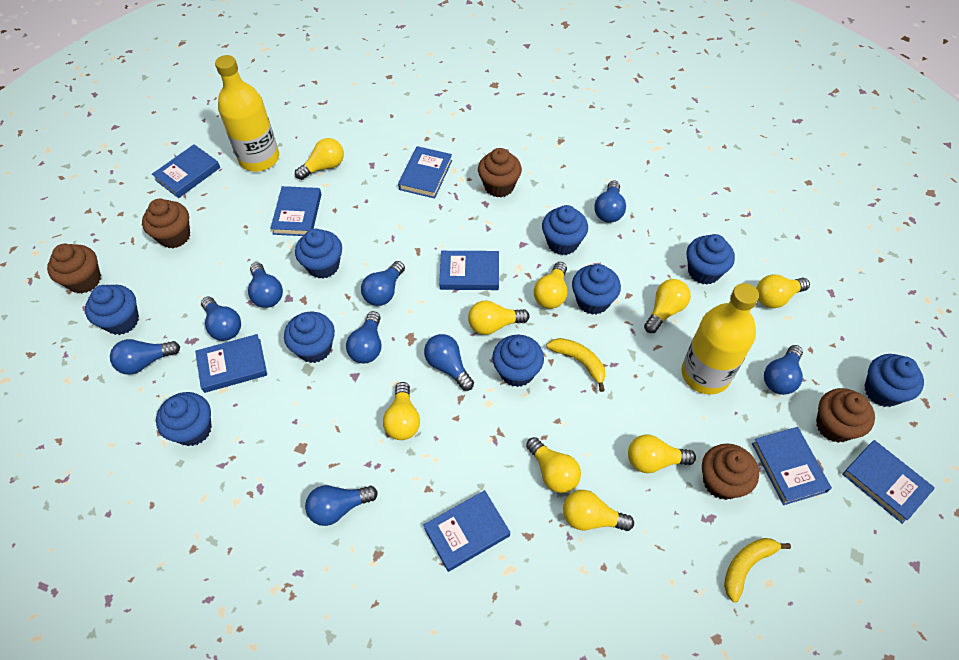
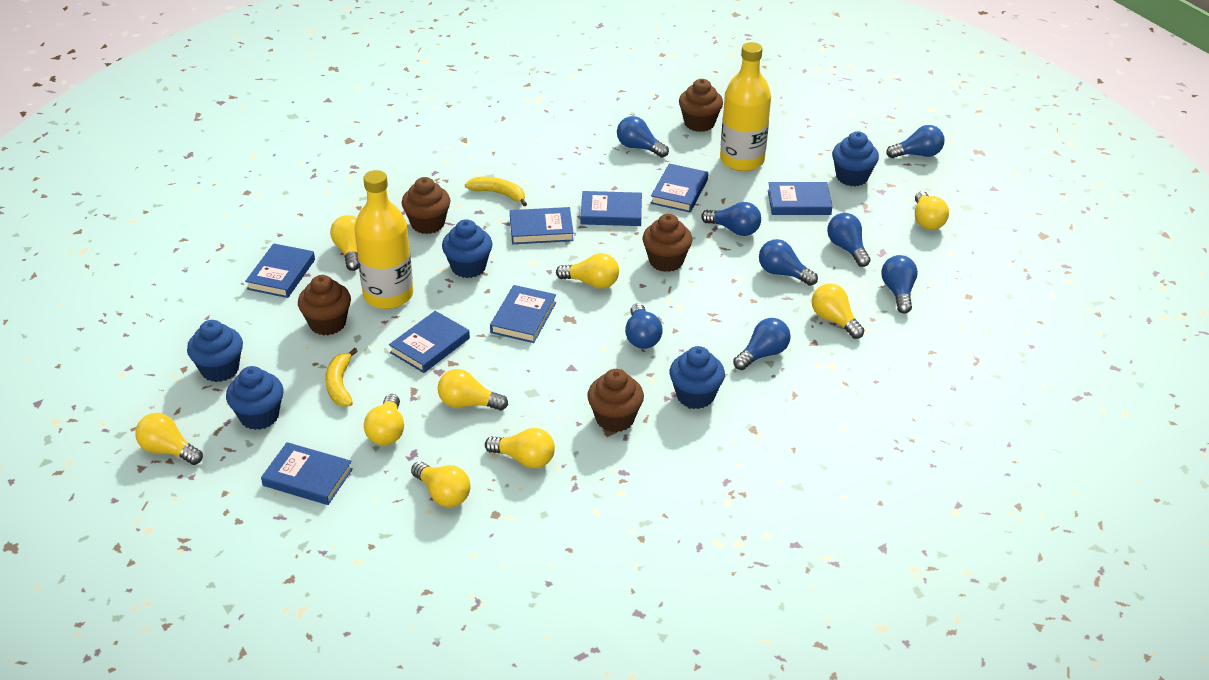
blue cupcake: [85,285,139,335] [156,392,212,446] [284,312,335,363] [295,229,342,279] [492,335,544,387] [542,205,588,255] [572,264,621,315] [686,234,735,285] [864,354,924,407] = 9 -> [187,320,243,382] [226,366,284,430] [442,219,493,278] [670,346,725,409] [832,131,879,186] = 5
blue light bulb: [110,339,180,375] [201,297,241,341] [248,262,283,308] [305,485,378,526] [346,311,381,363] [361,261,405,306] [424,334,474,391] [594,180,626,223] [764,345,803,395] = 9 -> [617,116,669,158] [625,303,663,349] [701,202,761,236] [733,318,791,370] [759,239,818,286] [827,213,871,267] [881,255,918,314] [886,125,945,158] = 8

